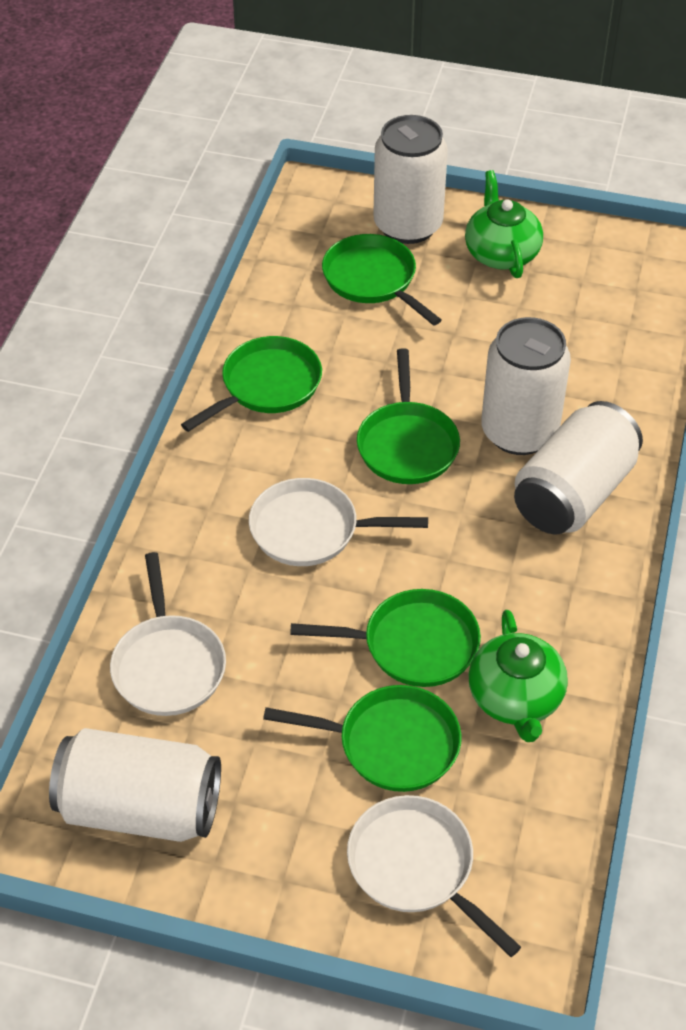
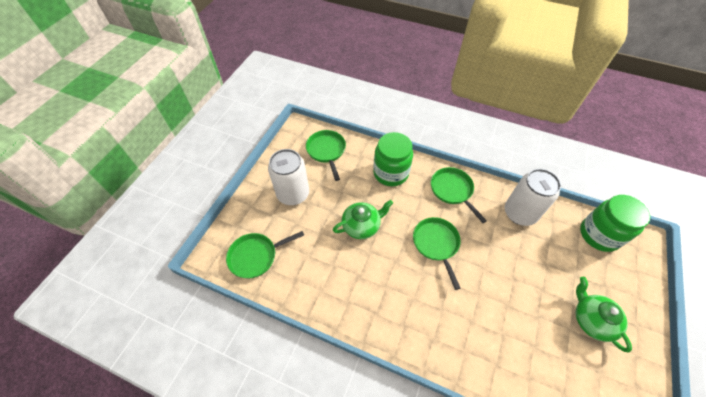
green jar: none = 0 -> [373,132,413,186] [580,195,650,252] = 2
green pan: [181,336,322,432] [263,685,462,792] [290,589,481,687] [322,234,441,326] [357,348,460,484] = 5 -> [226,231,304,278] [306,130,346,181] [413,217,461,290] [431,167,487,223] = 4
white can: [49,728,221,842] [373,115,448,244] [481,317,571,455] [514,401,643,534] = 4 -> [268,149,309,205] [505,169,561,226] = 2
white pan: [110,552,226,716] [249,478,428,566] [347,795,521,957] = 3 -> none = 0

